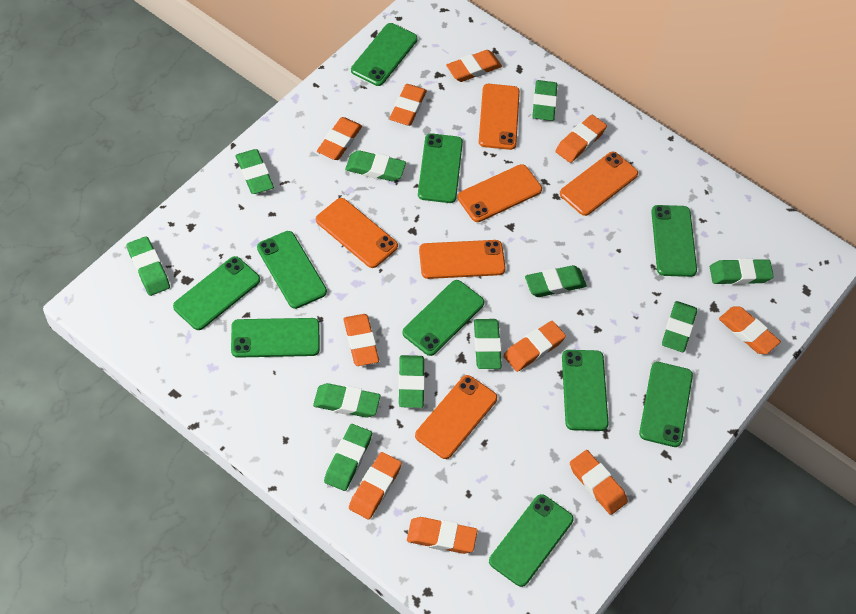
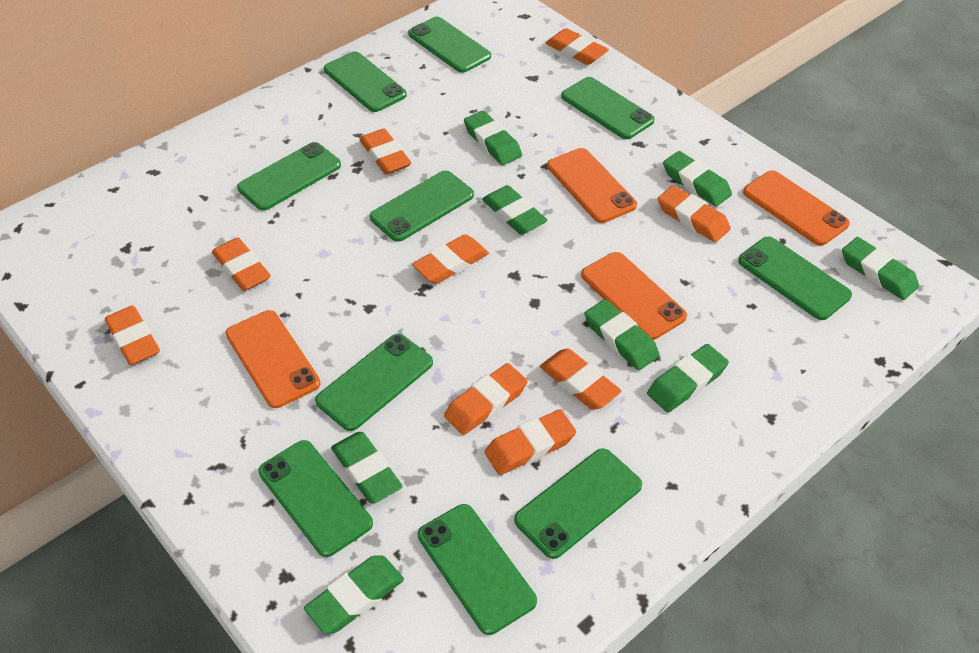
green eraser: [126,236,170,296] [236,149,274,194] [313,383,380,418] [324,424,372,491] [345,150,406,181] [398,355,425,408] [474,319,502,369] [525,265,587,297] [532,80,557,121] [662,301,697,352] [710,258,774,285] = 11 -> [304,556,404,634] [331,432,403,503] [464,111,522,165] [482,185,547,235] [584,299,660,370] [647,344,729,412] [663,151,732,206] [842,237,919,300] = 8
orange eraser: [317,117,362,160] [343,314,379,366] [349,452,402,520] [389,84,427,126] [407,517,478,554] [446,50,502,82] [504,321,566,372] [555,115,607,163] [570,450,628,515] [719,306,781,354] = 10 -> [105,305,160,365] [212,238,271,291] [359,128,411,174] [412,234,489,284] [444,363,528,435] [485,409,576,475] [540,349,621,410] [545,28,609,65] [658,186,731,242] = 9
orange phone: [316,198,398,268] [415,375,497,459] [419,240,506,279] [457,164,542,222] [479,84,520,150] [560,152,638,216] = 6 -> [226,310,321,408] [547,148,637,223] [581,252,687,340] [743,170,850,246] = 4

